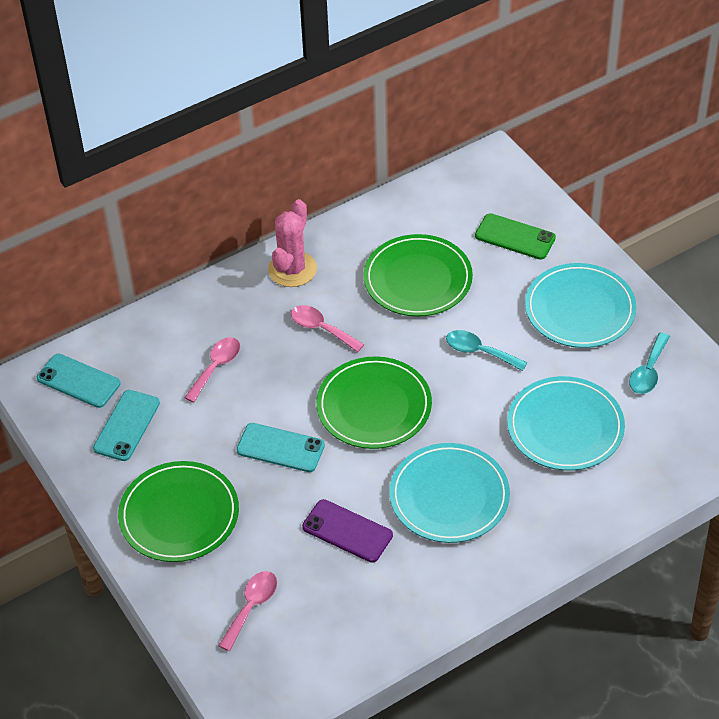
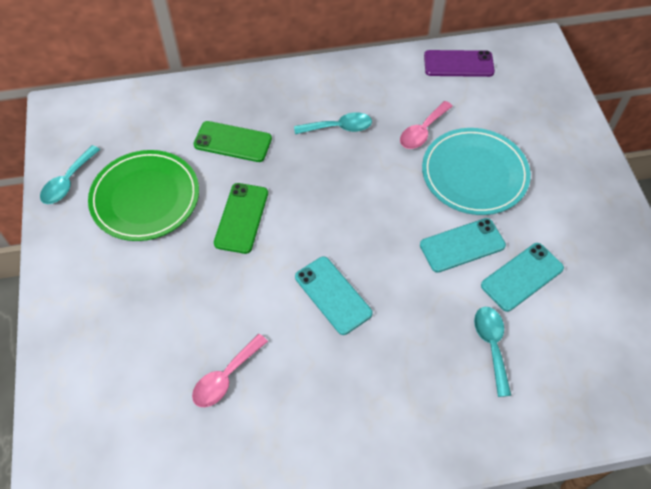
green phone: [475,213,556,260] = 1 -> [194,121,272,162] [214,183,268,254] = 2
green plate: [118,461,239,562] [316,356,432,449] [363,234,473,317] = 3 -> [88,150,199,241] = 1
pink cactus: [268,199,317,287] = 1 -> none = 0
pink spoon: [184,337,240,403] [218,571,277,651] [291,305,364,352] = 3 -> [192,334,268,407] [400,101,453,149] = 2
turquoise plate: [389,443,510,543] [507,376,625,471] [525,263,637,348] = 3 -> [422,128,531,215] = 1
turquoise spoon: [446,330,528,371] [629,332,670,394] = 2 -> [40,145,100,204] [294,112,372,134] [474,307,511,397] = 3

